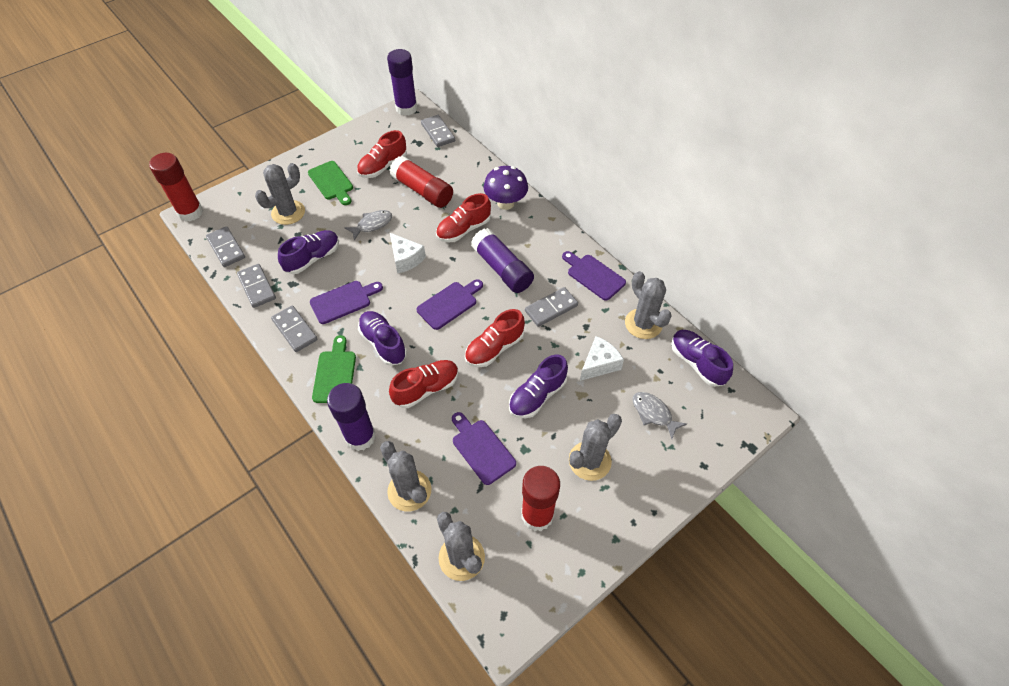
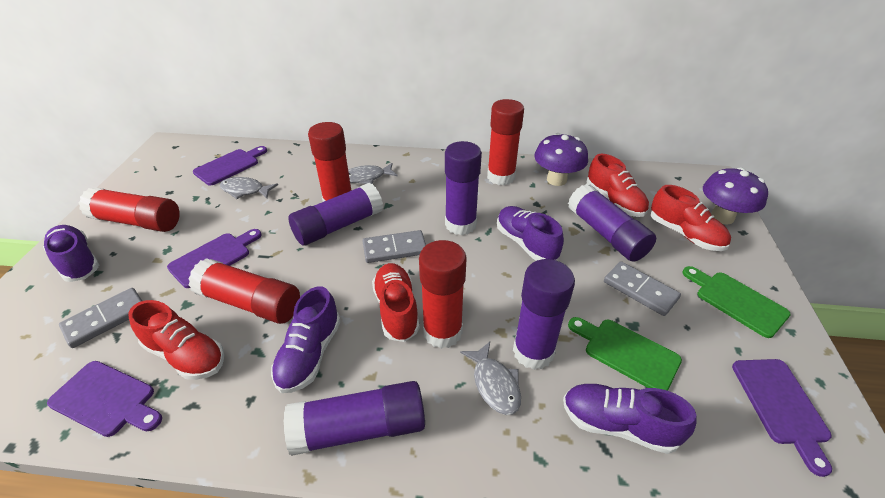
grey cactus: [255,163,305,225] [380,441,431,512] [437,512,485,581] [569,414,622,481] [625,271,672,339] = 5 -> none = 0
grey domino: [206,226,245,267] [237,264,276,308] [271,305,318,352] [421,115,455,147] [525,287,578,327] = 5 -> [59,288,142,348] [363,230,426,263] [604,261,681,316] = 3
grey fish: [344,210,392,240] [633,392,687,439] = 2 -> [220,177,278,199] [348,163,398,184] [460,342,521,415] = 3
purple glue stick: [327,383,376,451] [387,49,417,116] [471,228,534,293] = 3 -> [284,381,425,456] [288,183,383,246] [445,141,482,235] [513,259,575,370] [568,184,656,262] = 5
purple mushroom: [484,166,528,210] = 1 -> [534,133,588,186] [703,167,768,225] = 2
red glue stick: [149,153,203,222] [389,156,453,208] [521,466,560,531] = 3 -> [79,187,180,232] [188,258,300,324] [308,122,351,202] [419,240,467,349] [487,99,524,185] = 5
white cheese: [390,233,426,274] [580,336,624,381] = 2 -> none = 0

